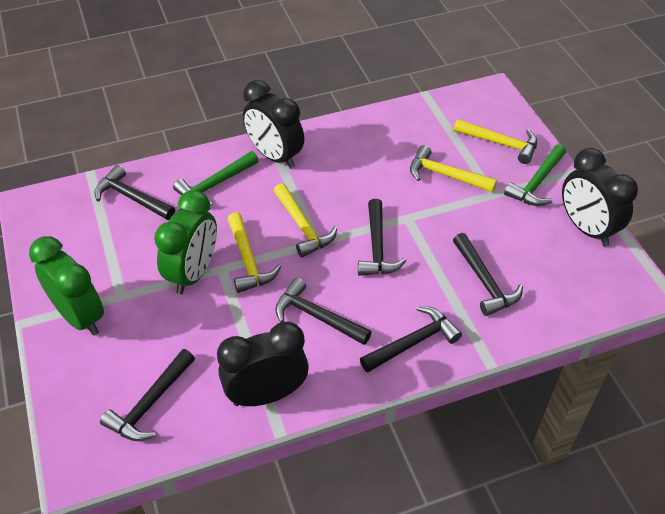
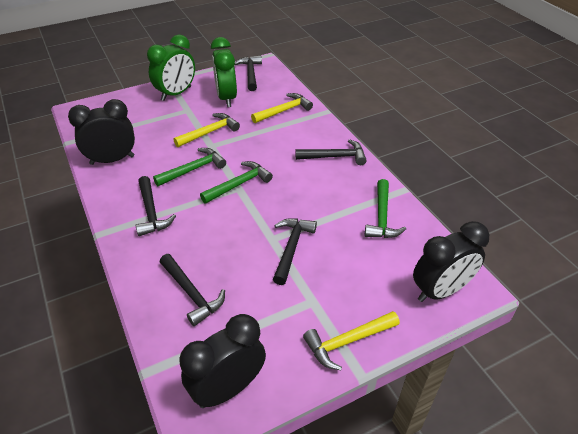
black hammer: [94,165,175,220] [100,349,195,441] [275,278,372,345] [358,199,407,276] [360,306,462,373] [453,233,523,316] = 6 -> [136,176,176,236] [160,254,225,326] [234,55,262,91] [273,218,317,285] [295,139,367,165] = 5
green hammer: [173,151,259,206] [504,144,566,206] = 2 -> [153,148,226,186] [200,161,273,204] [365,179,406,238] = 3
yellow hammer: [228,212,281,293] [274,183,337,258] [410,145,497,192] [454,119,537,164] = 4 -> [173,113,240,147] [251,93,313,123] [303,311,400,370] = 3

